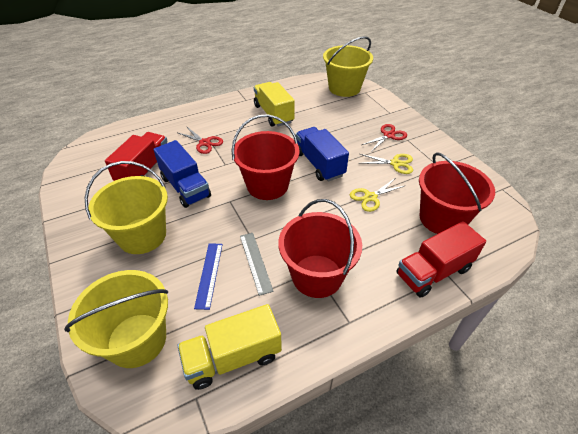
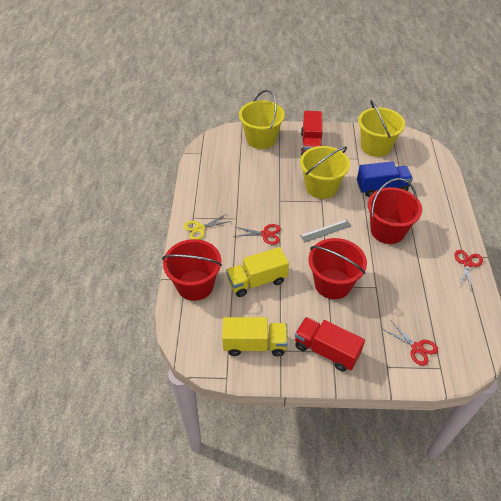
blue ruler: [194,243,223,310] = 1 -> none = 0
blue truck: [153,140,211,208] [296,127,349,182] = 2 -> [357,161,413,197] = 1
red scissors: [178,126,223,154] [362,124,407,152] = 2 -> [233,224,281,245] [383,321,438,366] [455,250,483,289] = 3
yellow scissors: [350,179,406,212] [360,154,413,174] = 2 -> [184,214,232,240] = 1

